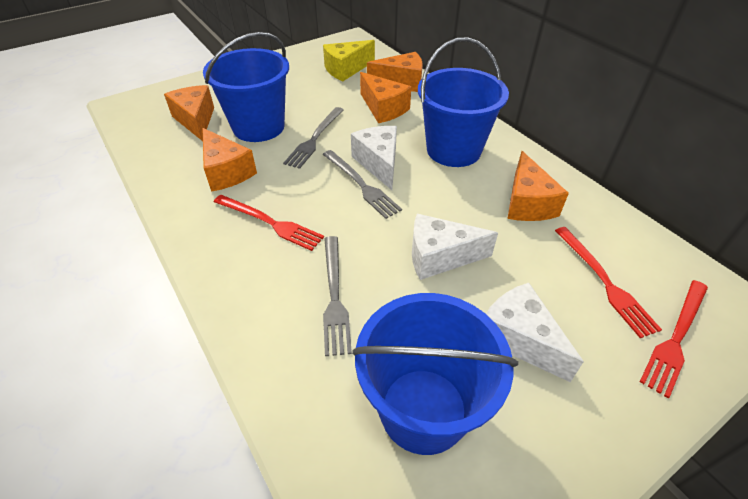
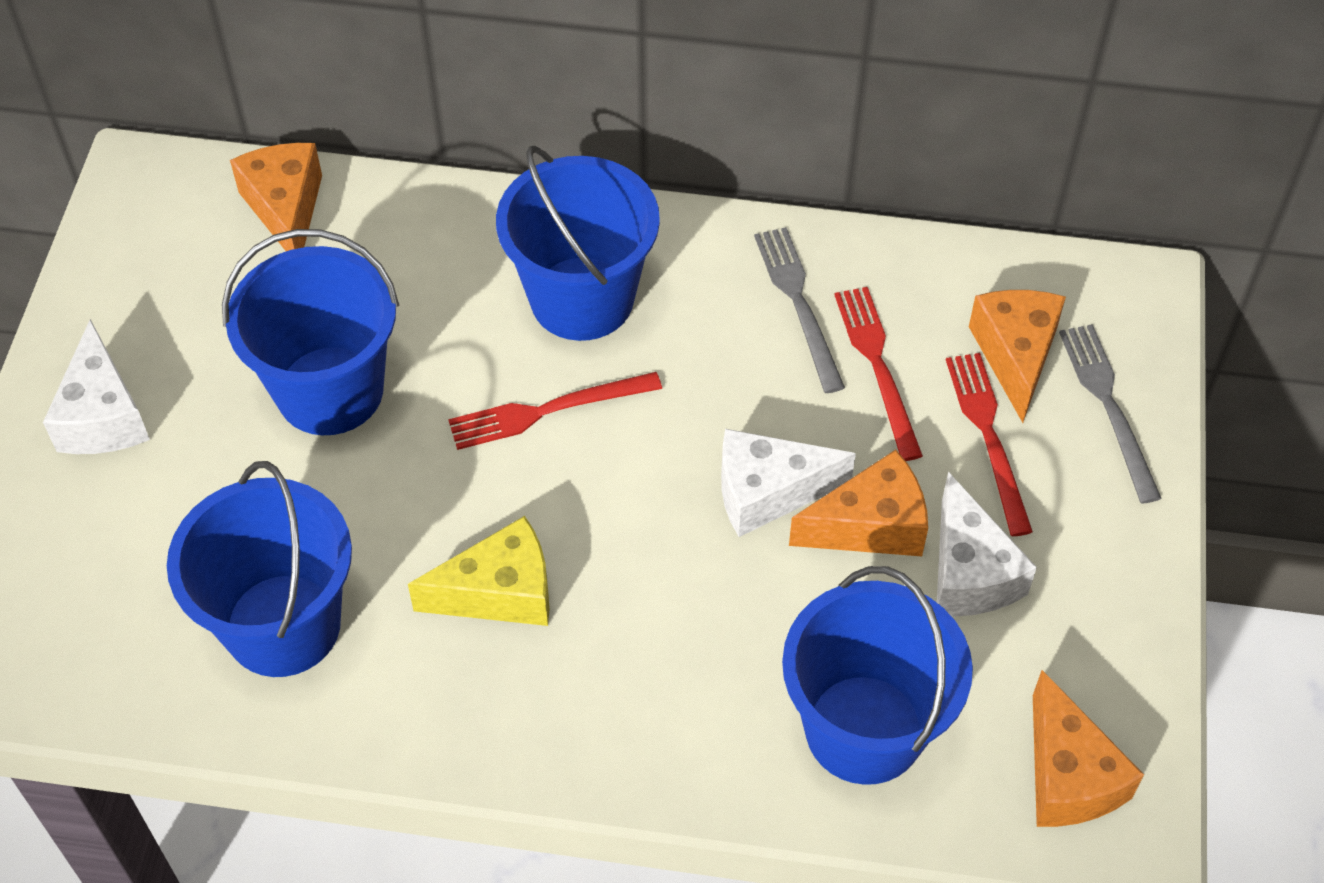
blue bucket: [203,32,289,142] [352,293,518,455] [418,37,509,167] = 3 -> [167,461,352,677] [222,229,399,435] [496,146,660,341] [782,566,973,785] = 4
grey fork: [283,107,344,169] [323,150,402,219] [323,236,352,356] = 3 -> [754,227,845,393] [1059,324,1162,504] = 2
orange cheese: [164,85,214,141] [202,128,257,192] [360,72,411,123] [367,52,423,92] [507,151,569,221] = 5 -> [230,143,322,251] [789,450,928,556] [969,290,1066,423] [1033,670,1144,827] = 4

